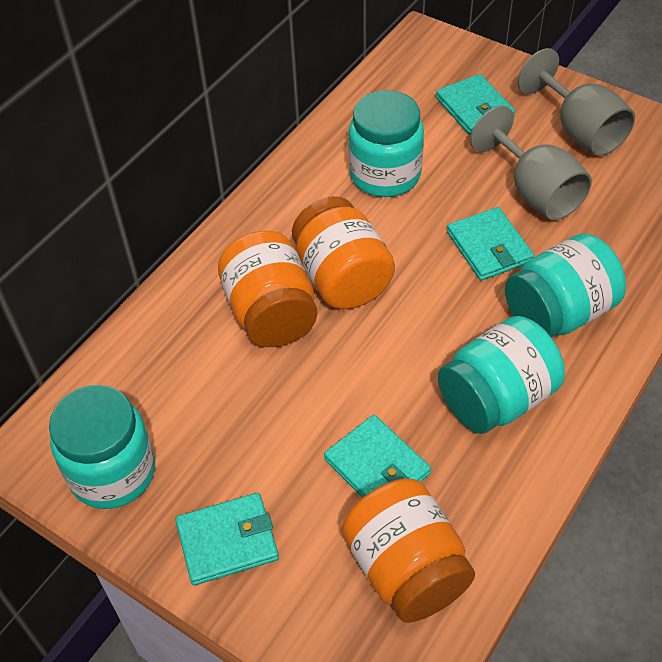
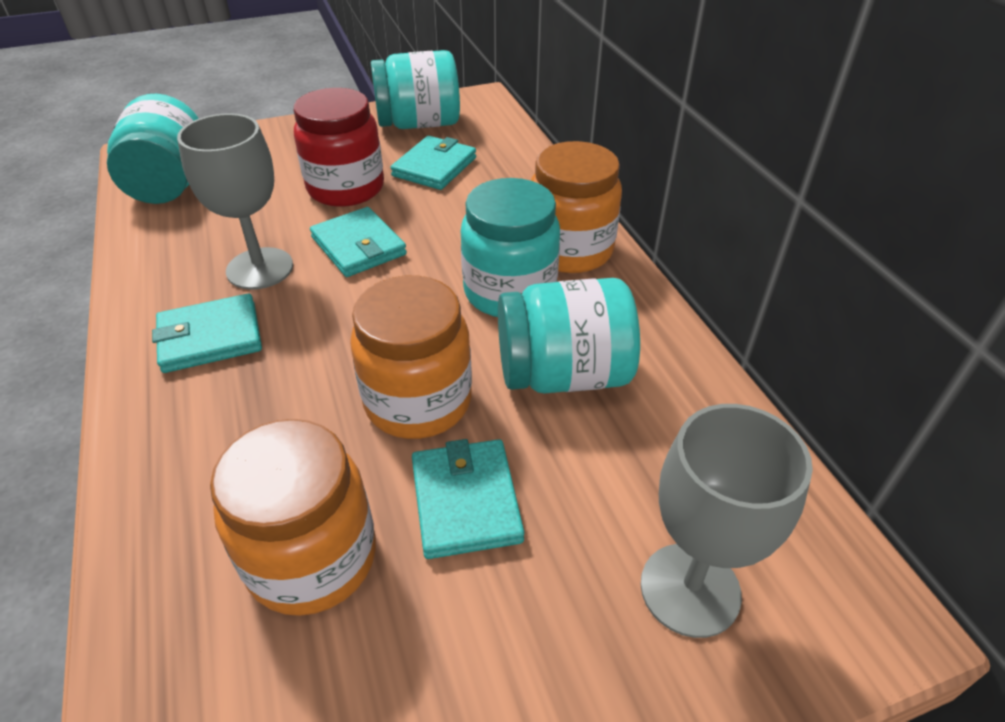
red jar: none = 0 -> [294,88,384,207] = 1

